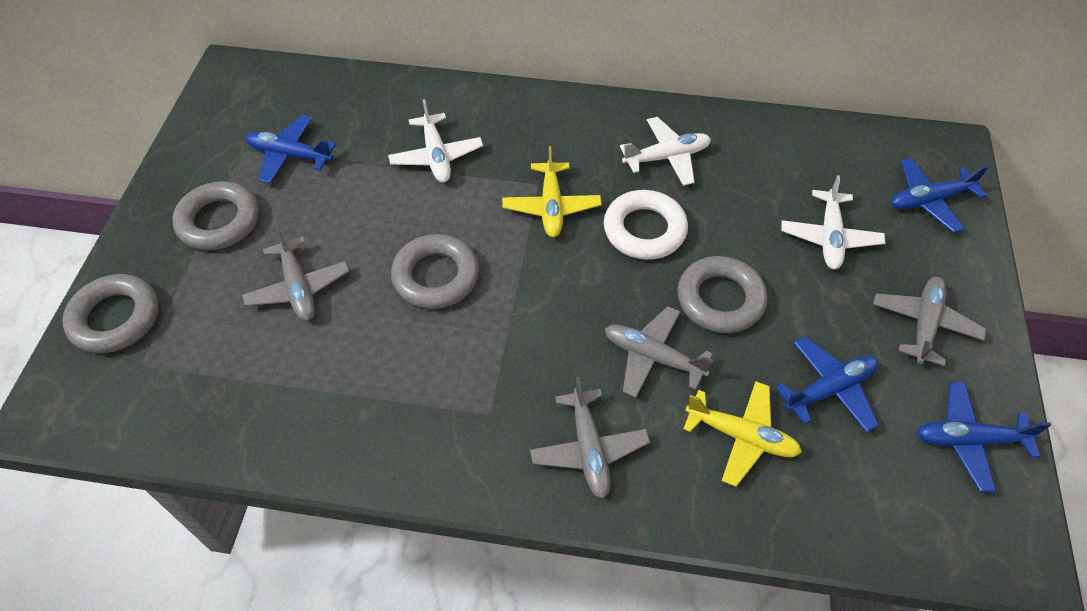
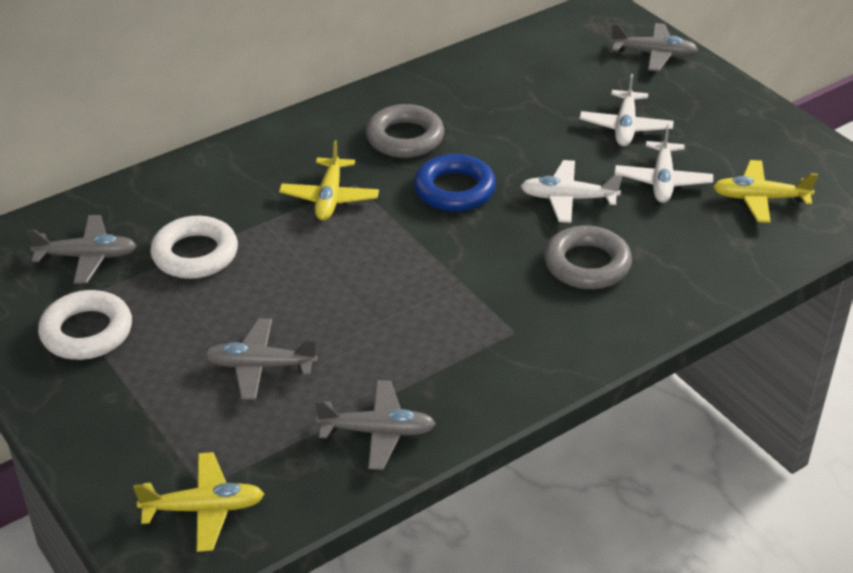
blue plane: [246,115,336,184] [776,337,879,432] [891,158,989,233] [917,382,1051,492] = 4 -> none = 0
blue ring: none = 0 -> [414,154,496,212] = 1
grey ring: [62,274,158,353] [172,181,259,250] [391,234,479,309] [677,256,767,333] = 4 -> [366,104,444,158] [544,225,632,289] = 2
white ring: [604,190,688,260] = 1 -> [38,290,132,360] [150,216,238,279] = 2
yellow plane: [502,146,602,237] [683,381,802,487] = 2 -> [133,452,264,552] [279,140,379,221] [713,160,818,223] = 3

